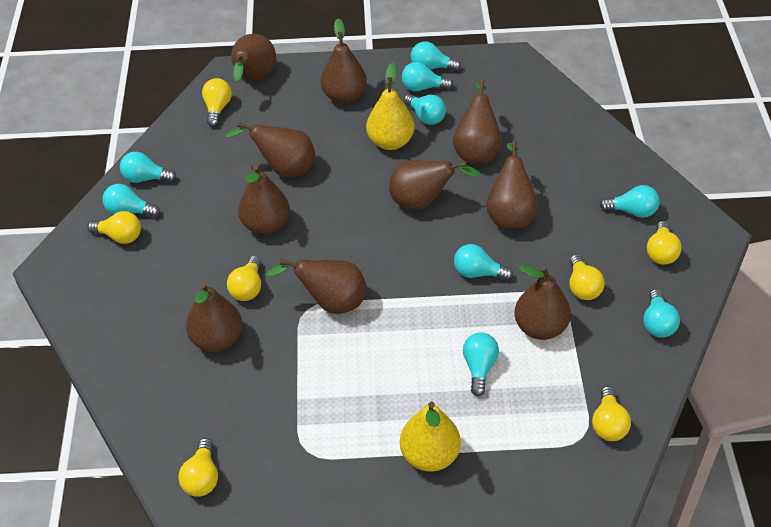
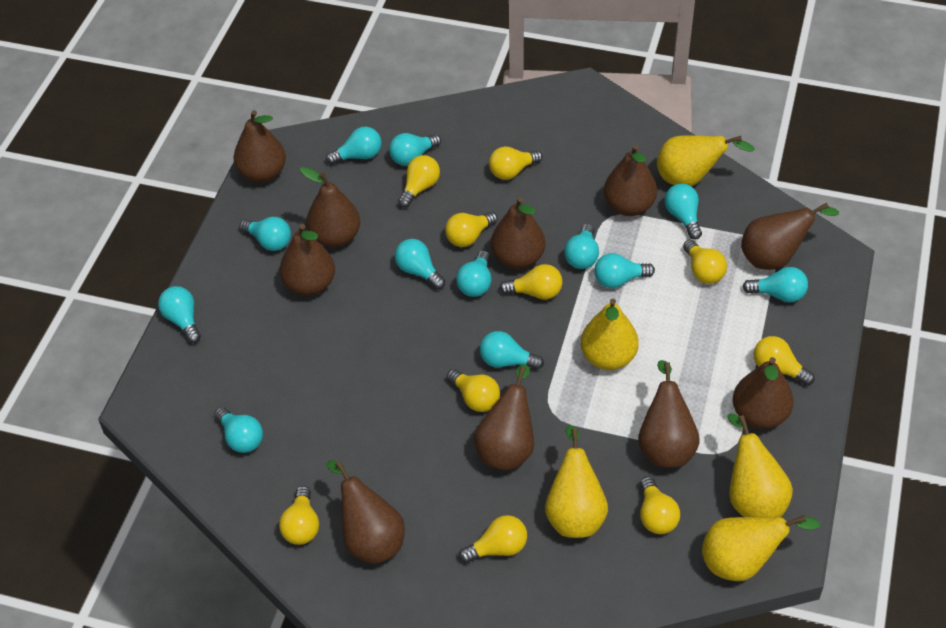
turquoise light bulb: [102,184,160,217] [120,152,177,183] [402,62,453,91] [404,94,446,125] [411,41,461,71] [454,244,513,280] [463,332,499,396] [599,185,660,218] [643,289,680,338] = 9 -> [158,286,201,343] [214,407,263,453] [239,217,291,251] [326,127,381,165] [389,133,441,166] [395,239,445,290] [456,251,491,297] [480,331,544,370] [564,224,599,269] [594,253,655,288] [664,183,702,240] [742,267,808,302] = 12
yellow light bulb: [87,211,141,244] [178,438,218,497] [202,78,232,127] [227,256,261,301] [569,254,605,300] [592,386,631,441] [647,221,681,265] = 7 -> [279,486,319,545] [398,155,440,208] [445,212,497,247] [447,369,500,412] [459,515,527,563] [489,146,543,180] [499,264,563,300] [640,476,680,534] [683,240,727,284] [753,336,815,385] = 10
yellow pear: [366,63,415,150] [400,401,461,471] = 2 -> [545,425,608,538] [581,299,639,370] [657,135,755,186] [702,515,820,581] [727,413,793,518] = 5

